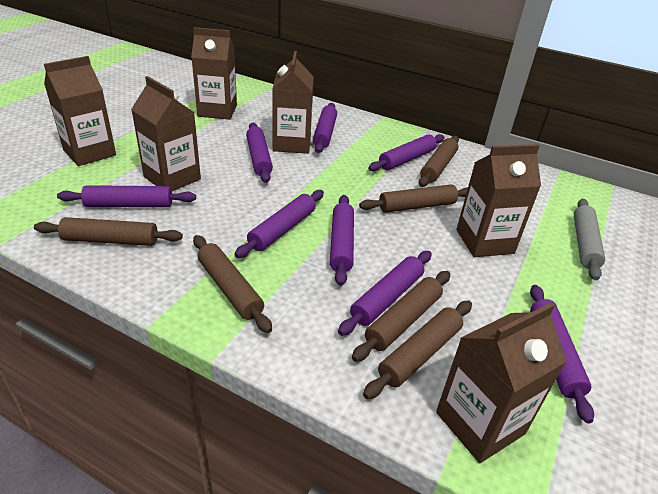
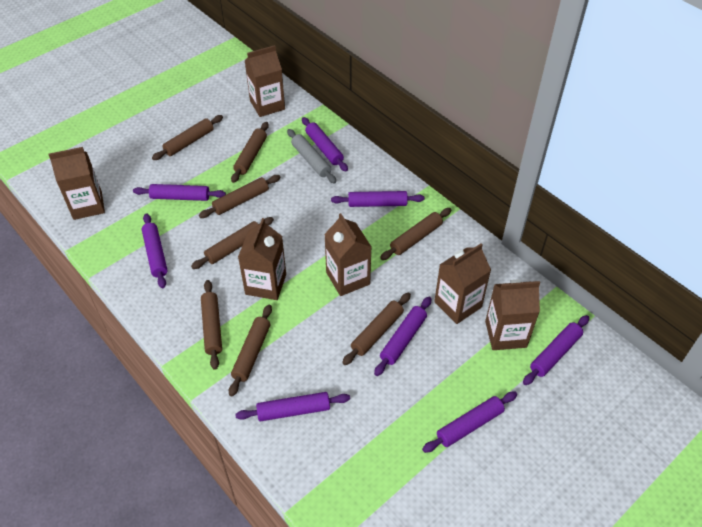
brown rolling pin: [34,217,183,246] [193,235,272,333] [352,271,450,362] [359,184,468,213] [363,301,472,399] [419,136,459,187] = 6 -> [152,115,223,160] [191,217,274,269] [199,175,281,218] [201,280,222,370] [229,304,272,397] [231,122,269,183] [342,293,411,365] [380,208,451,260] = 8

